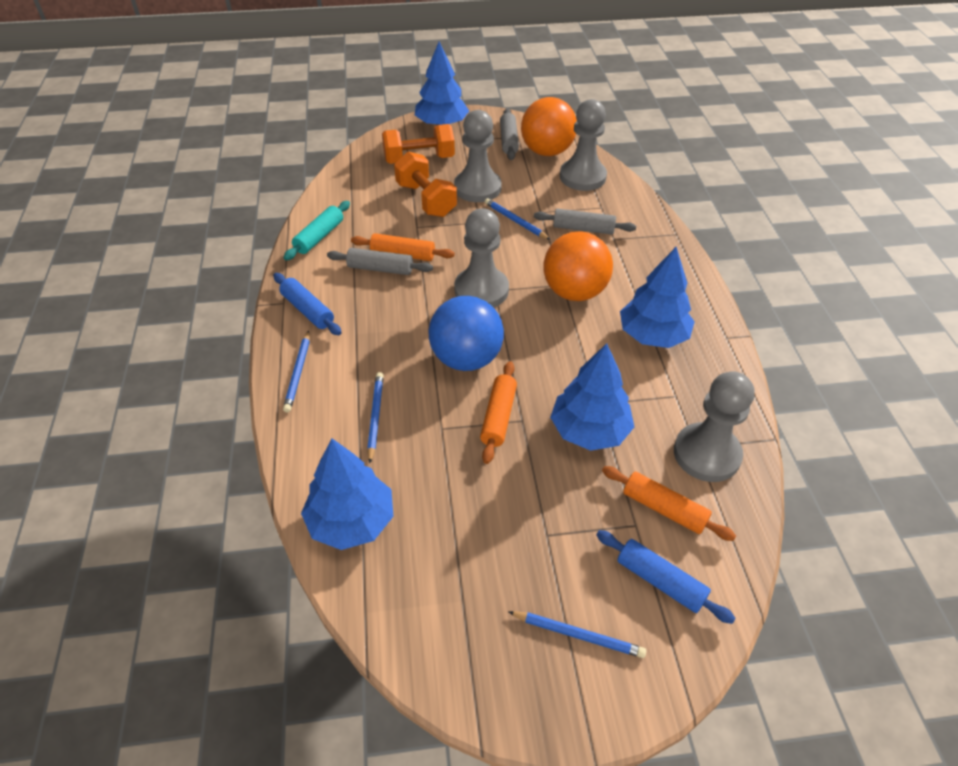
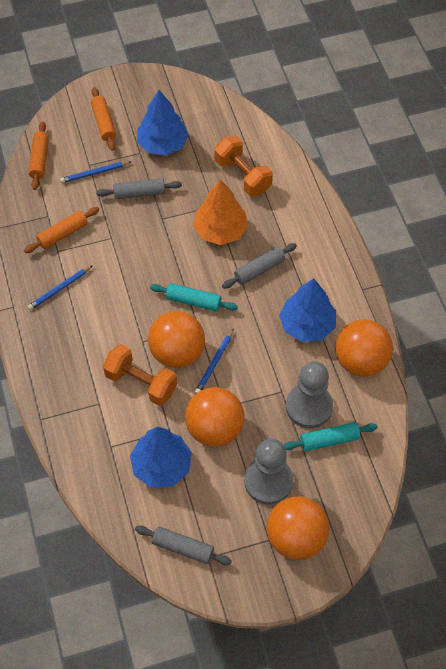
blue ball: [428,296,504,371] = 1 -> none = 0
blue pencil: [283,331,310,413] [367,372,384,463] [485,198,551,240] [508,611,646,658] = 4 -> [27,265,93,310] [60,161,131,183] [195,328,234,394] = 3
blue rolling pin: [273,273,342,335] [596,530,736,624] = 2 -> none = 0
blue tree: [301,438,394,550] [415,42,469,125] [550,343,634,451] [620,247,695,348] = 4 -> [130,427,192,488] [137,90,189,156] [279,278,336,342] = 3
grey pawn: [454,110,502,202] [454,208,509,308] [560,99,607,191] [674,371,755,482] = 4 -> [244,439,293,505] [286,361,333,428] = 2
orange ball: [521,97,577,156] [544,231,613,301] = 2 -> [148,311,205,368] [185,387,244,447] [267,496,329,560] [335,320,393,377] = 4
orange tree: none = 0 -> [193,179,248,245] = 1
turquoise rolling pin: [283,201,350,261] = 1 -> [150,283,238,311] [284,422,377,451] = 2

